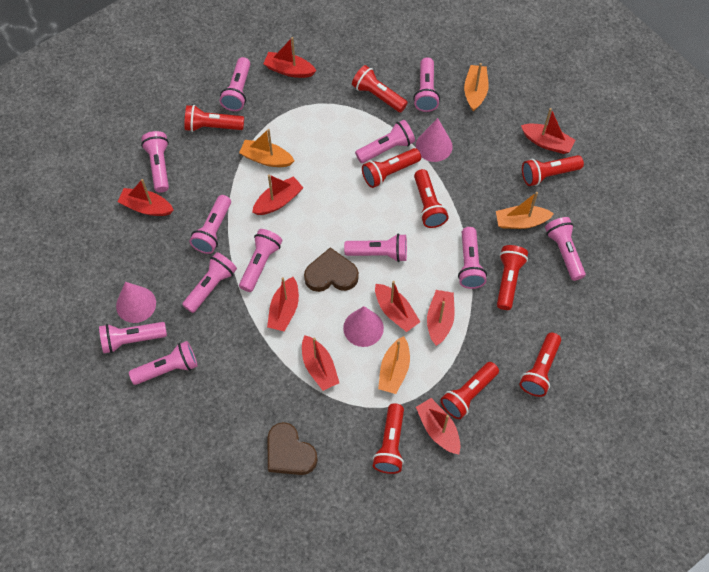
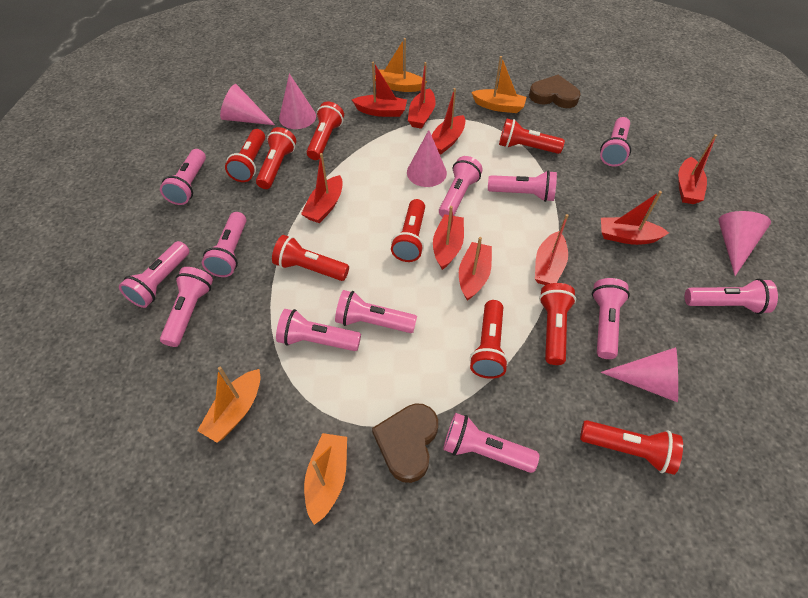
pink cone: [116,282,156,323] [343,306,384,347] [416,118,453,162] = 3 -> [220,84,275,125] [279,73,316,129] [407,130,447,187] [601,347,678,402] [718,211,771,276] = 5

